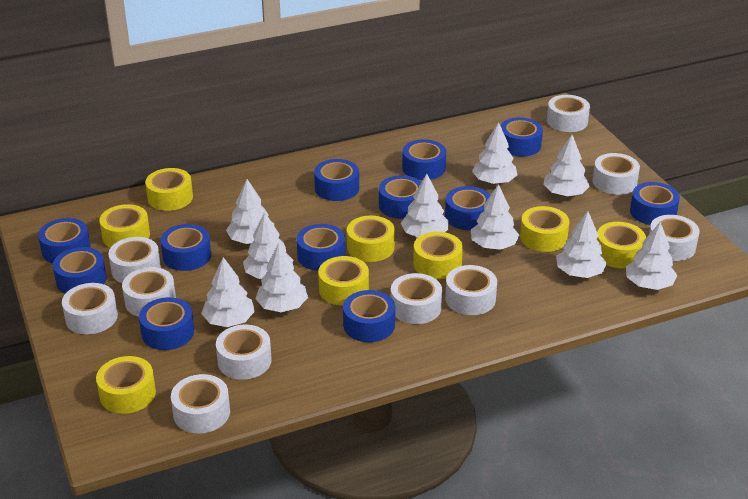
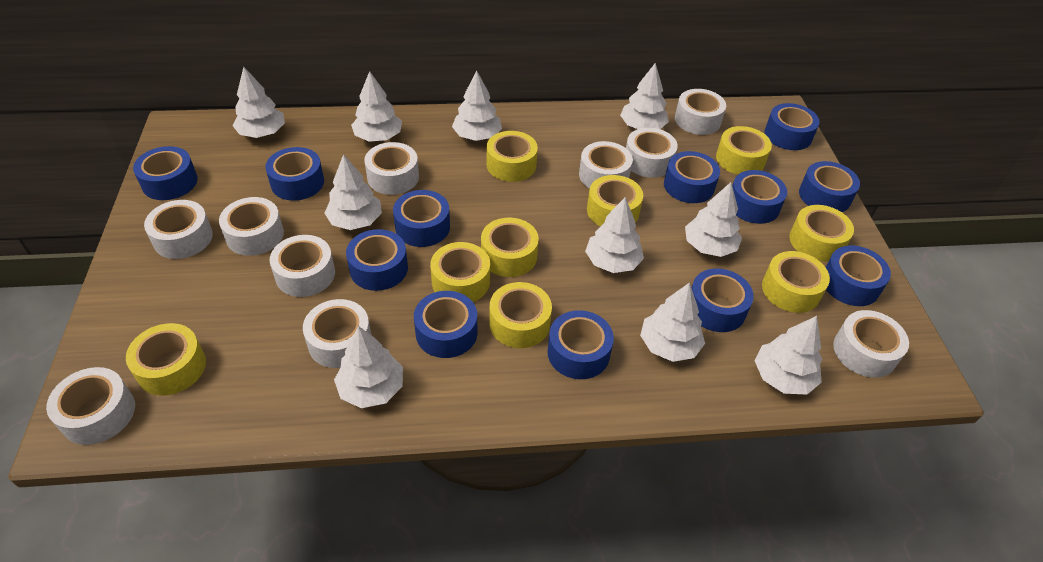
yellow tape: [96,356,156,414] [99,204,150,248] [145,168,193,211] [318,256,369,306] [347,216,395,262] [413,232,463,279] [520,206,569,252] [597,222,646,269] = 8 -> [126,323,206,396] [430,242,490,302] [481,218,539,277] [487,131,538,182] [489,282,552,348] [587,175,643,226] [716,126,772,175] [762,251,830,313] [789,205,854,262] = 9

